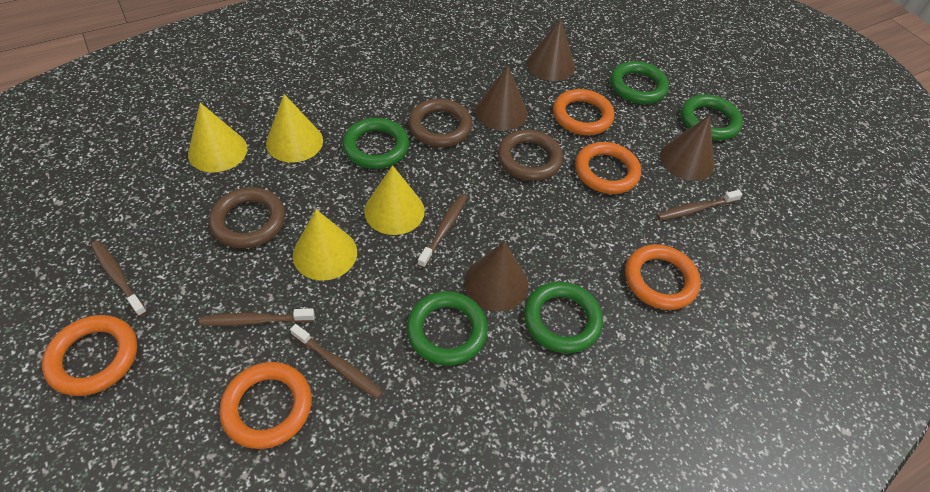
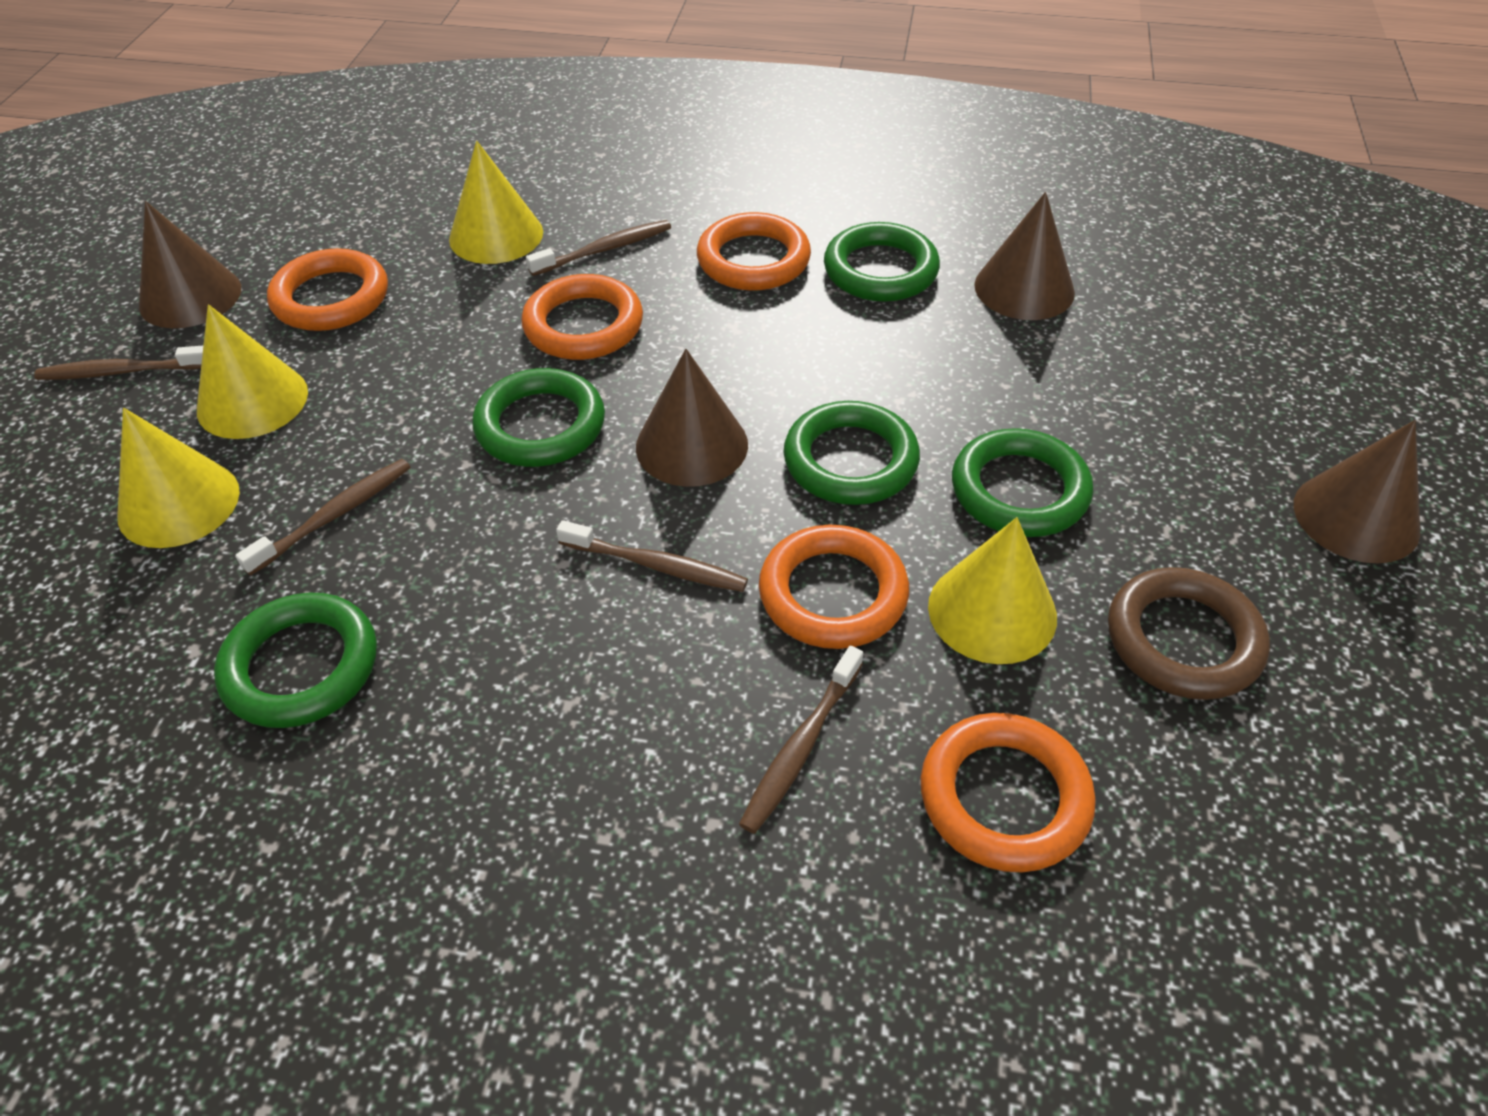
brown ring: [209,187,285,248] [408,99,472,147] [498,130,563,181] = 3 -> [1108,567,1270,700] = 1

